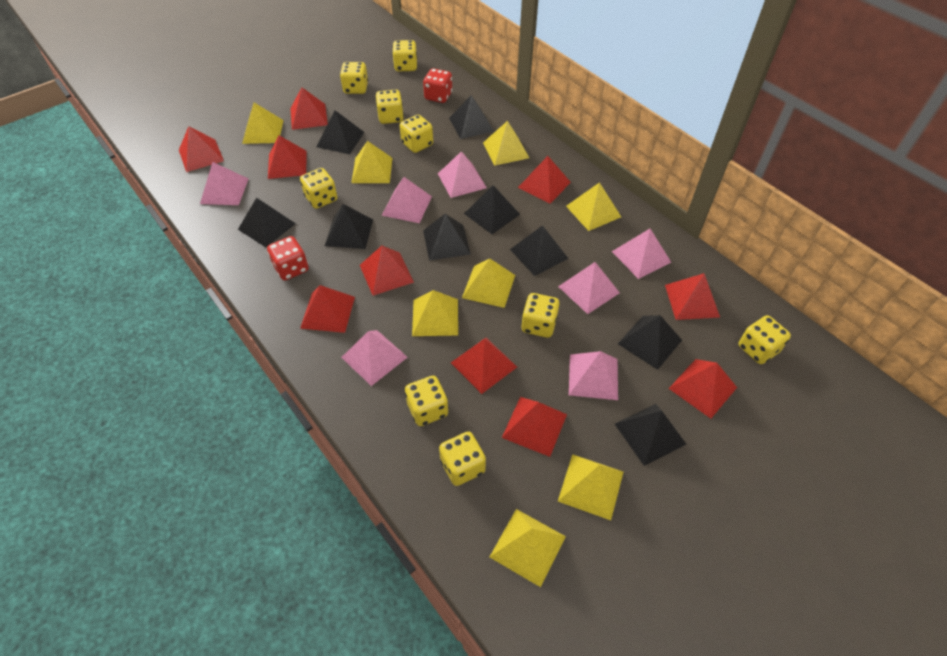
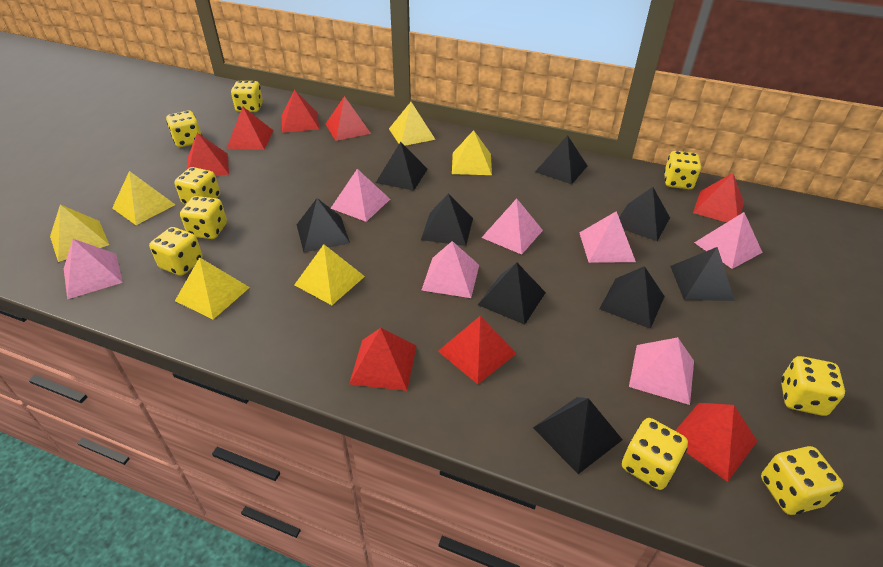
red dice: [267,236,309,281] [423,68,452,103] = 2 -> none = 0
red pyramid: [179,126,224,172] [268,135,306,179] [290,87,328,130] [300,285,355,333] [360,246,414,296] [451,338,517,394] [502,397,567,457] [518,156,571,204] [665,273,720,320] [669,359,737,419] = 10 -> [187,133,229,176] [227,106,274,150] [282,90,319,133] [326,96,371,141] [349,328,416,391] [438,316,517,384] [675,403,757,482] [693,173,744,222] = 8
yellow pyramid: [242,103,284,144] [351,141,392,183] [412,290,458,336] [462,259,515,308] [483,121,529,166] [490,509,566,587] [558,454,623,520] [566,182,621,231] = 8 -> [50,204,109,262] [112,171,176,225] [175,257,250,319] [294,245,365,305] [389,102,436,146] [452,130,492,175] = 6

